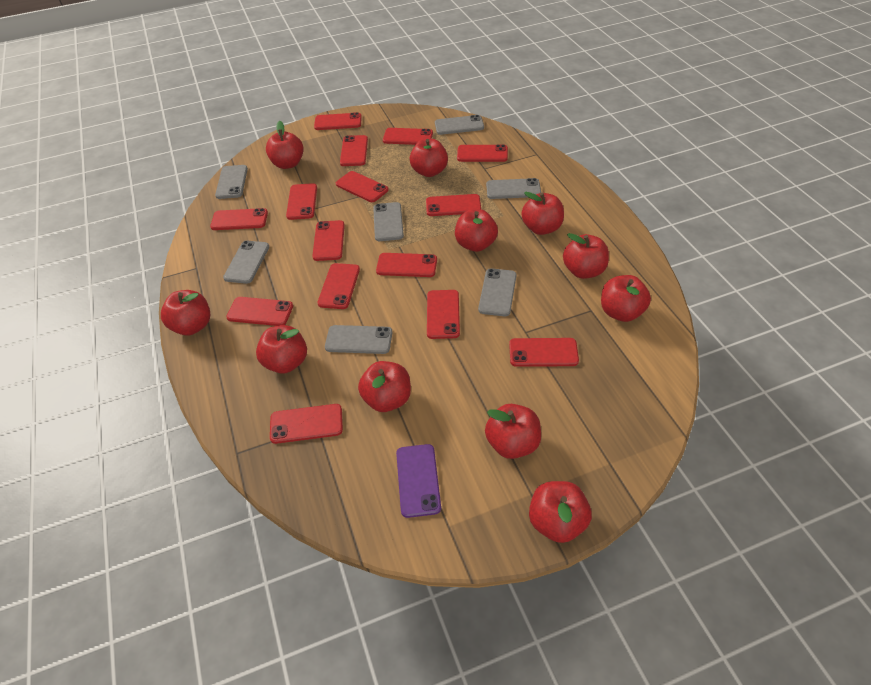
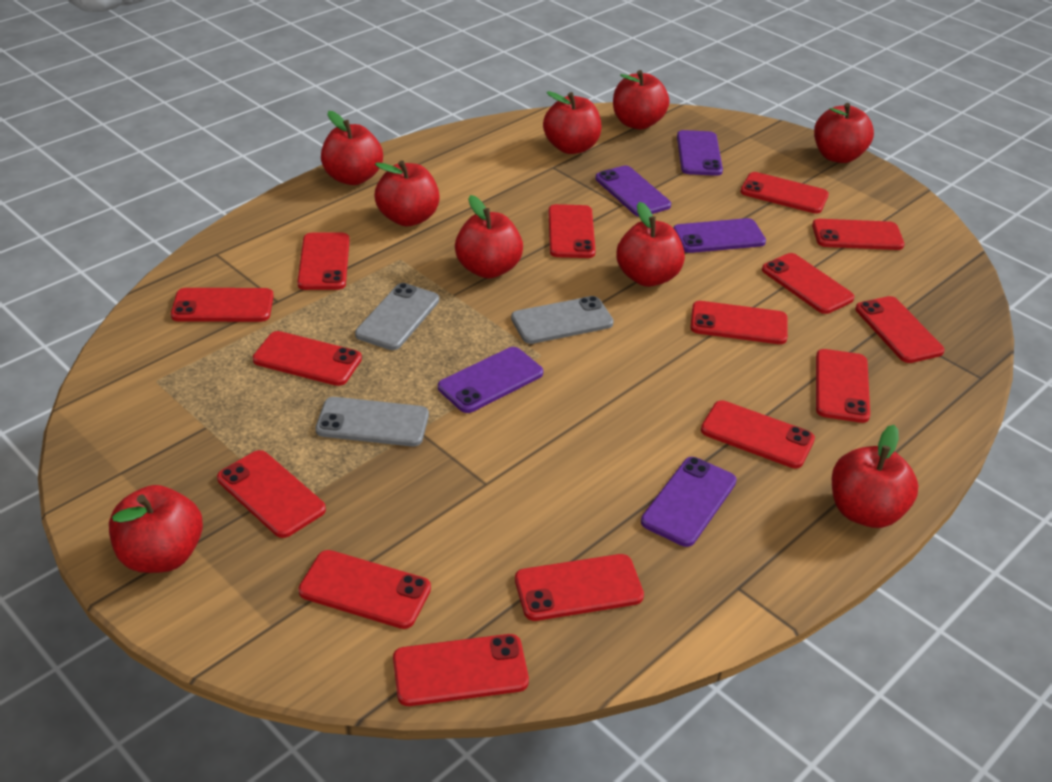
grey phone: [215,165,248,199] [223,240,269,284] [325,325,393,354] [373,202,404,241] [435,115,484,135] [478,268,517,316] [486,178,541,199] = 7 -> [315,397,429,447] [355,283,439,350] [511,296,614,344] = 3
purple phone: [396,444,441,518] = 1 -> [438,347,543,413] [595,165,671,217] [641,457,737,547] [673,218,766,253] [677,130,723,176] = 5
red apple: [161,290,210,335] [256,325,307,374] [266,121,304,169] [358,361,411,412] [410,139,448,177] [455,209,498,252] [485,404,541,459] [521,192,564,235] [529,481,592,543] [563,233,609,279] [601,275,651,322] = 11 -> [109,485,203,573] [321,111,383,185] [375,160,440,226] [455,195,523,279] [543,91,602,154] [613,70,669,129] [616,202,685,287] [814,103,874,163] [832,425,918,528] = 9

